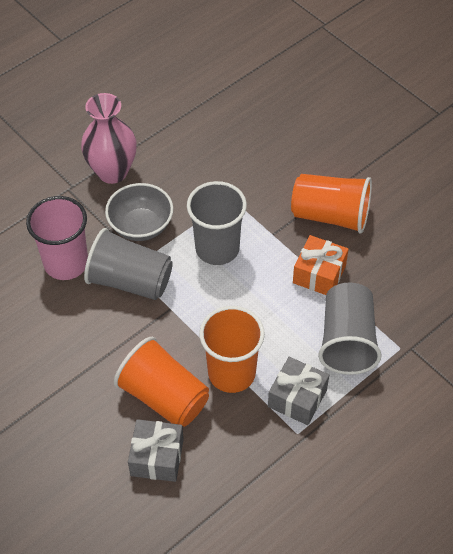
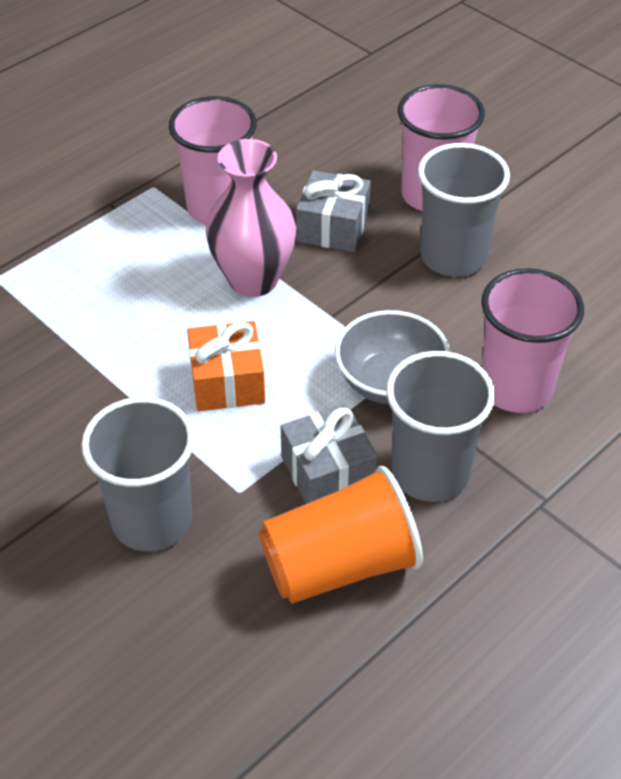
orange cup: [114,336,209,427] [199,306,265,393] [291,174,372,234] = 3 -> [259,466,423,604] = 1
pink cup: [26,196,88,280] = 1 -> [169,96,257,225] [398,84,485,211] [481,268,584,413] = 3

